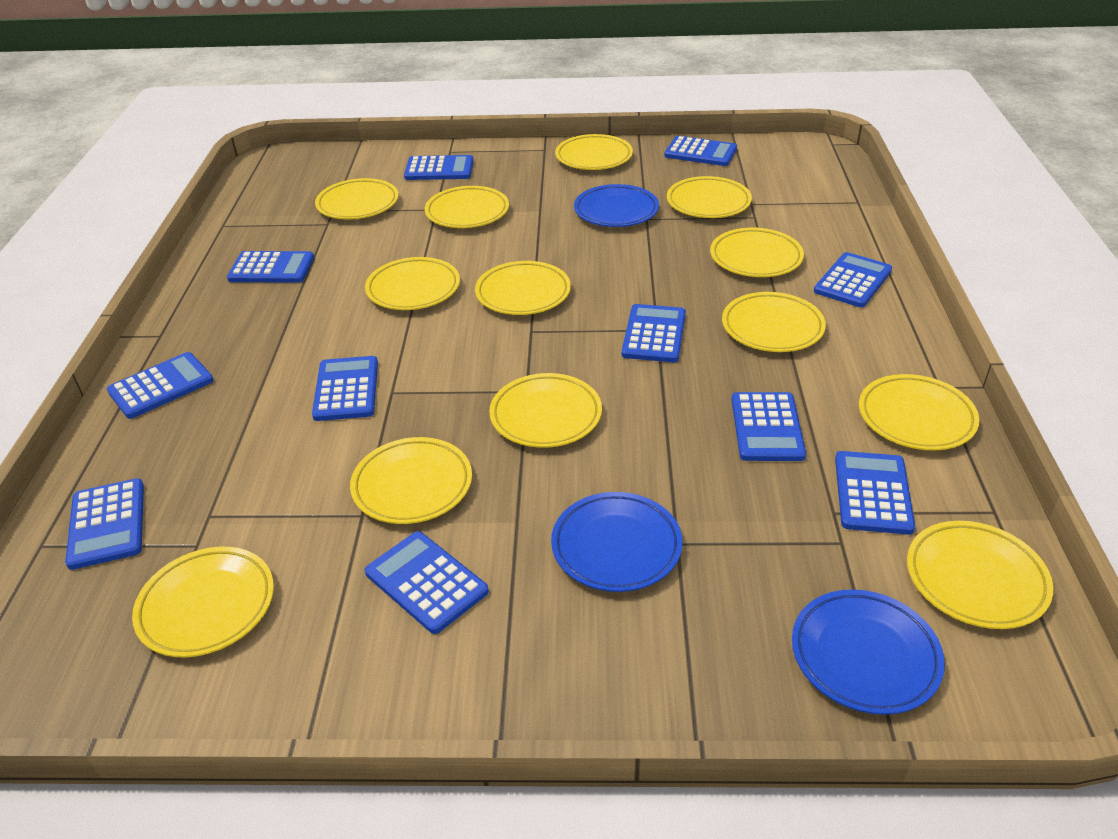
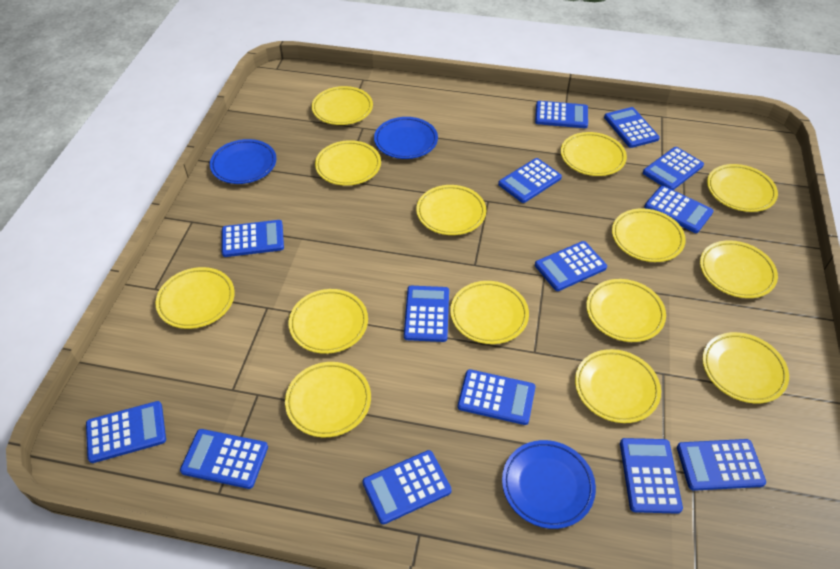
blue calculator: [65,478,144,570] [107,352,214,419] [227,251,314,283] [312,356,378,421] [365,531,489,634] [404,155,474,180] [622,304,686,362] [664,136,737,166] [731,392,806,461] [814,252,892,307] [835,451,915,535] = 11 -> [86,401,166,463] [180,429,268,489] [222,220,284,257] [362,450,452,524] [404,286,449,342] [458,369,536,425] [498,158,562,203] [535,101,588,128] [535,241,607,291] [604,107,660,148] [620,438,683,514] [643,147,704,190] [644,186,714,233] [677,439,766,491] = 14
yellow plate: [132,547,274,657] [315,178,399,219] [350,437,472,524] [365,257,460,310] [425,186,509,228] [475,261,571,315] [489,373,602,448] [555,134,633,170] [667,176,752,218] [710,228,804,277] [722,292,826,352] [859,374,979,450] [907,521,1054,629] = 13 -> [155,267,235,329] [285,362,371,437] [289,289,368,354] [312,86,373,125] [315,140,381,186] [416,185,486,235] [450,281,529,344] [561,132,627,176] [575,349,661,423] [586,279,666,342] [612,208,686,262] [700,240,778,298] [702,332,789,403] [707,164,778,212] = 14

